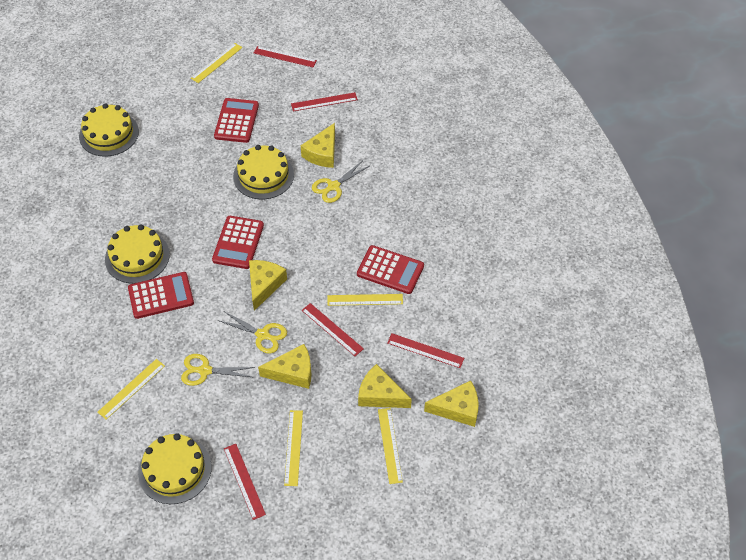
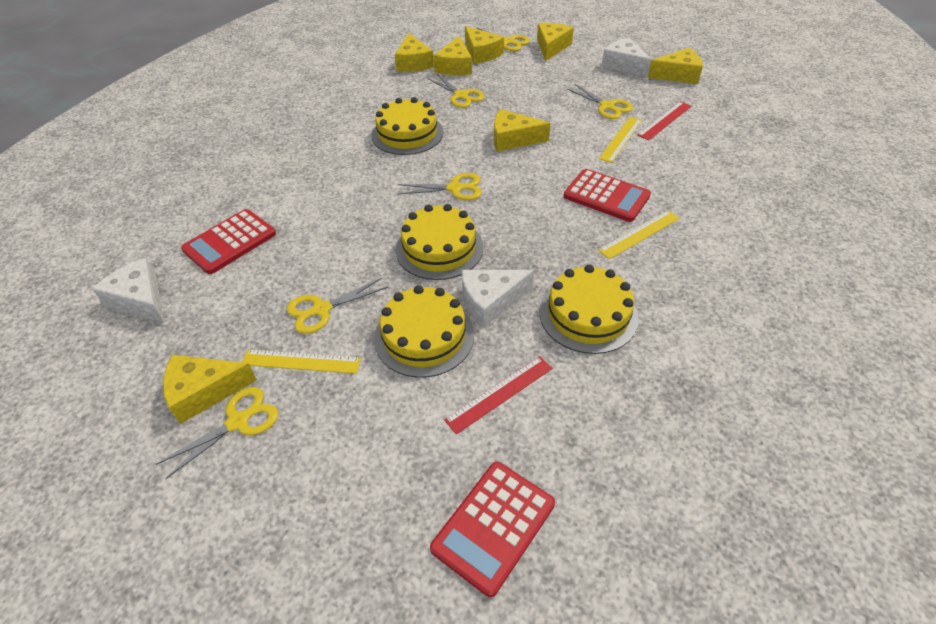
red calculator: [128,272,194,319] [212,216,264,269] [214,98,259,143] [357,245,424,294] = 4 -> [181,209,276,274] [430,462,555,597] [564,169,651,222] = 3
red ruler: [224,444,266,520] [254,46,317,67] [291,92,358,111] [302,303,364,356] [387,333,464,368] = 5 -> [444,356,553,434] [637,102,691,140] = 2
white cheese: none = 0 -> [92,258,164,322] [462,270,534,327] [601,38,651,77] = 3
yellow cheese: [249,260,287,311] [258,344,311,389] [301,123,335,168] [358,364,412,408] [424,381,478,427] = 5 -> [163,355,257,424] [395,33,434,72] [433,36,472,75] [465,26,504,64] [494,109,551,152] [537,23,574,61] [648,48,703,84] = 7
yellow ruler: [98,359,165,420] [191,43,242,83] [284,410,303,486] [328,294,403,306] [378,408,403,484] = 5 -> [242,349,361,374] [598,210,680,259] [599,117,642,163] = 3
yellow scissors: [181,354,255,386] [218,312,287,354] [312,161,369,203] = 3 -> [156,387,279,480] [286,278,388,334] [397,173,482,200] [428,74,485,108] [476,27,530,51] [567,84,633,119] = 6

